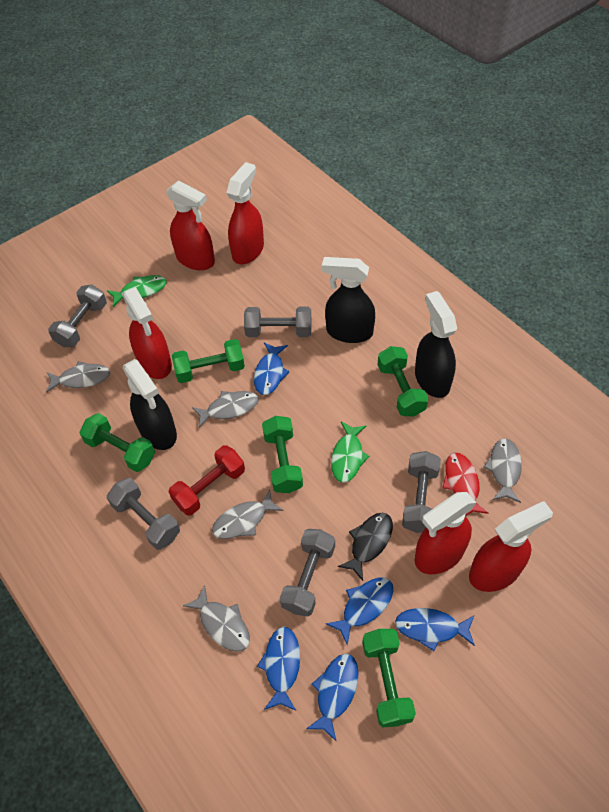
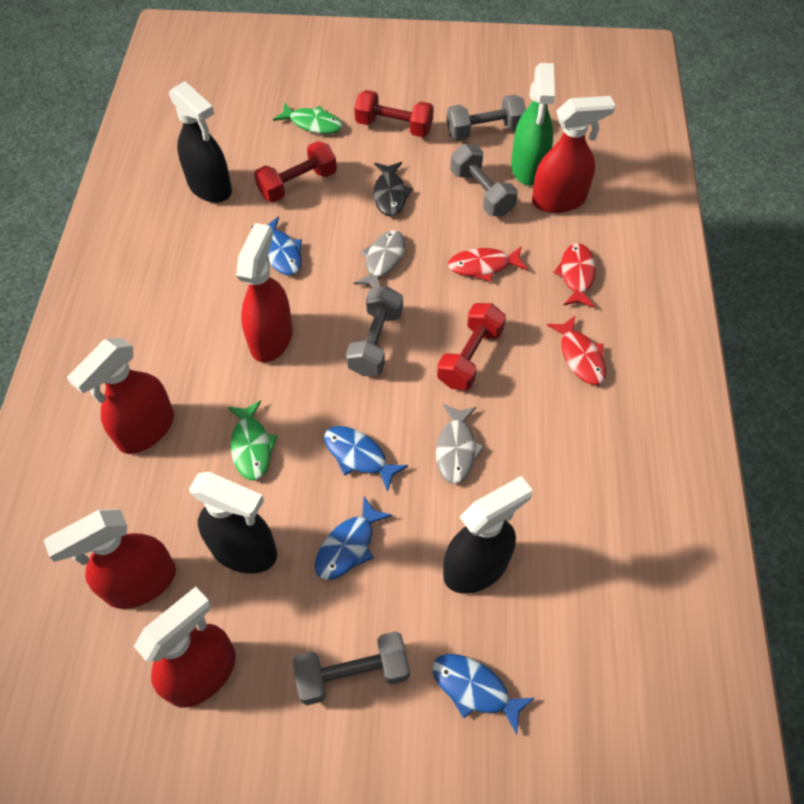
blue fish: [254,342,290,395] [257,627,300,711] [306,654,359,742] [326,577,393,645] [395,608,475,651] = 5 -> [251,217,302,275] [315,496,393,580] [324,426,408,492] [432,654,534,735] = 4
green dumbbell: [80,413,155,472] [172,339,245,383] [262,416,303,493] [362,629,416,728] [378,346,428,417] = 5 -> none = 0
green spray bottle: none = 0 -> [511,63,555,186] = 1
grey dumbbell: [48,284,107,347] [107,478,180,550] [244,307,311,337] [280,529,335,616] [402,451,441,533] = 5 -> [293,631,410,705] [346,286,403,376] [447,95,526,141] [450,144,518,216] = 4
grey fish: [46,361,110,393] [183,585,250,652] [192,391,259,428] [212,489,283,539] [483,438,522,503] = 5 -> [353,230,405,288] [436,404,485,484] = 2
red dumbbell: [169,445,245,516] = 1 -> [254,141,337,202] [354,90,434,137] [437,303,506,390] = 3
red fish: [442,453,488,516] = 1 -> [448,246,528,282] [547,316,606,385] [553,243,596,308] = 3

